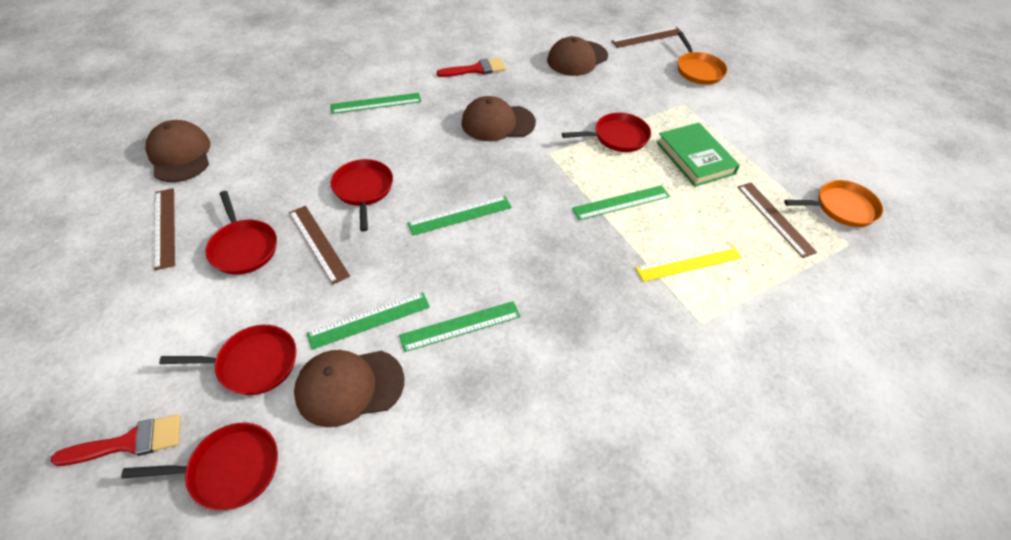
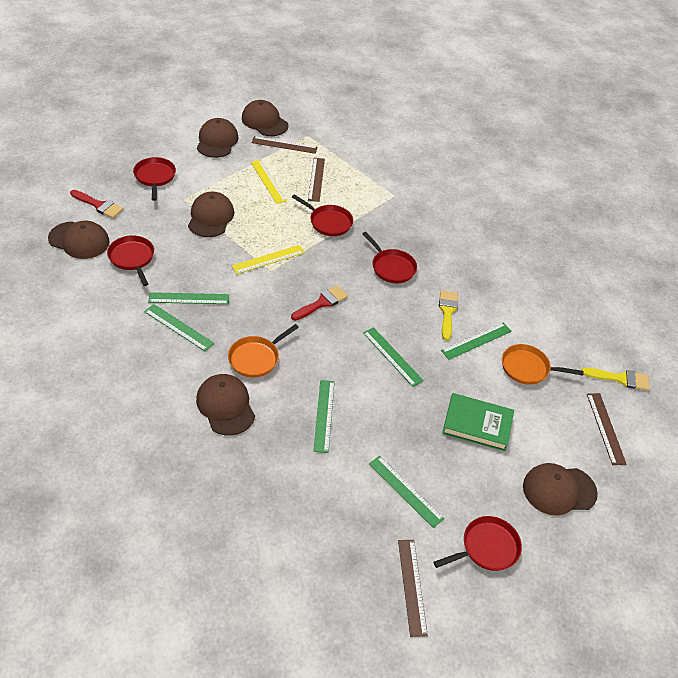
brown cap: [146,120,210,182] [294,350,404,427] [461,96,536,141] [547,36,608,76] = 4 -> [48,220,110,259] [188,191,234,237] [196,374,255,436] [197,118,238,158] [242,100,288,136] [523,463,598,515] = 6
green ruler: [307,292,430,350] [330,93,421,114] [399,301,521,352] [407,196,512,236] [572,185,670,220] = 5 -> [144,304,214,351] [148,292,229,304] [313,380,335,453] [363,327,424,387] [369,456,444,528] [441,323,511,360] = 6
yellow brush: none = 0 -> [439,290,458,341] [581,368,650,391] = 2
yellow ruler: [635,244,742,282] = 1 -> [232,245,305,274] [251,160,287,204] = 2

